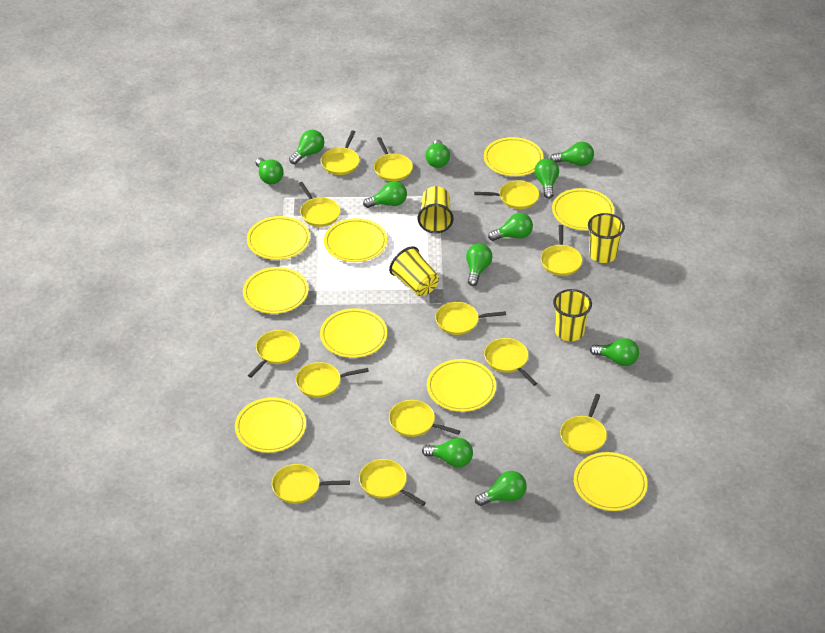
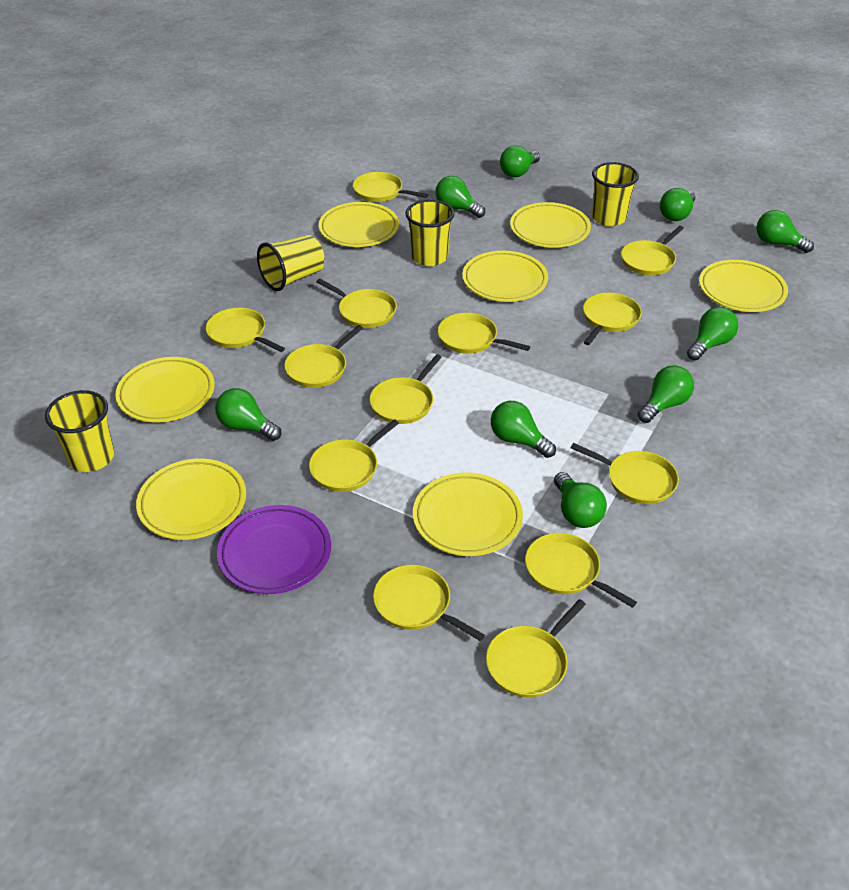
green light bulb: [256,158,284,184] [289,130,324,164] [363,181,407,208] [422,438,473,468] [426,139,450,168] [466,243,493,286] [475,471,527,506] [488,213,533,241] [534,158,559,199] [550,142,594,166] [590,338,639,366] = 11 -> [215,388,281,441] [435,176,485,218] [491,401,556,458] [500,145,540,177] [554,472,607,528] [638,365,694,423] [660,188,696,221] [687,307,738,361] [756,210,814,253] = 9
purple plate: none = 0 -> [217,505,331,594] = 1
yellow plate: [235,397,306,453] [243,267,308,314] [247,216,310,260] [320,308,387,358] [324,218,387,262] [427,359,496,412] [484,137,544,176] [552,188,614,230] [574,452,648,511] = 9 -> [115,357,215,422] [136,459,246,540] [319,202,399,247] [413,473,523,556] [462,251,548,302] [510,202,591,248] [699,260,788,312] = 7

